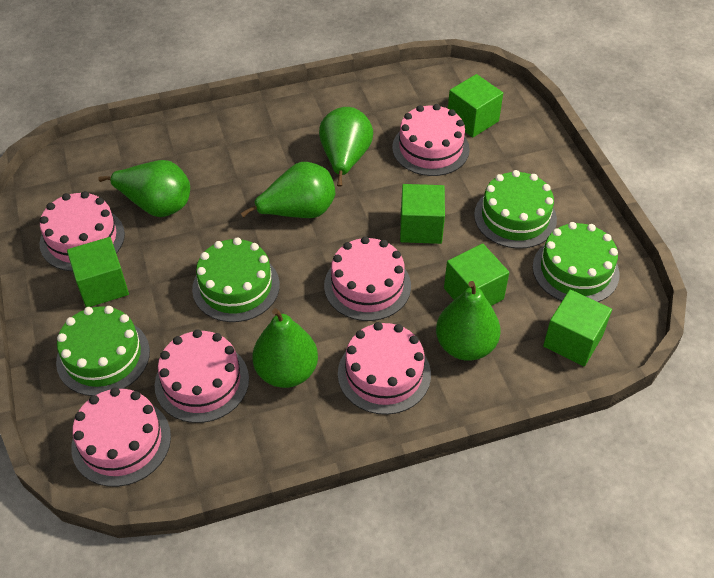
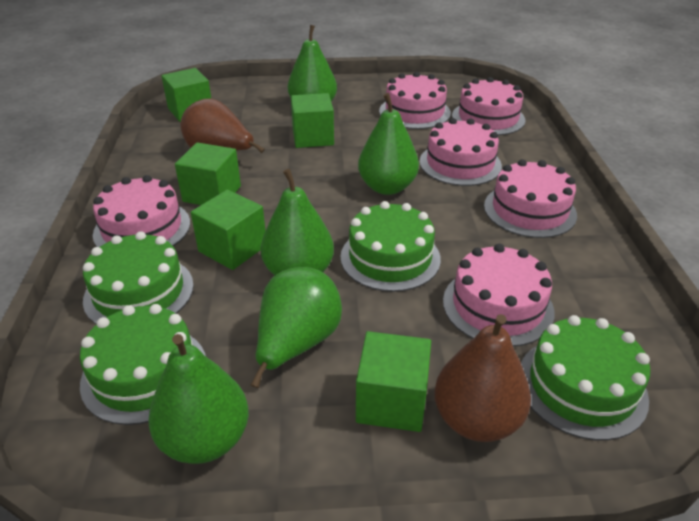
brown pear: none = 0 -> [180,98,265,153] [434,314,531,442] = 2

